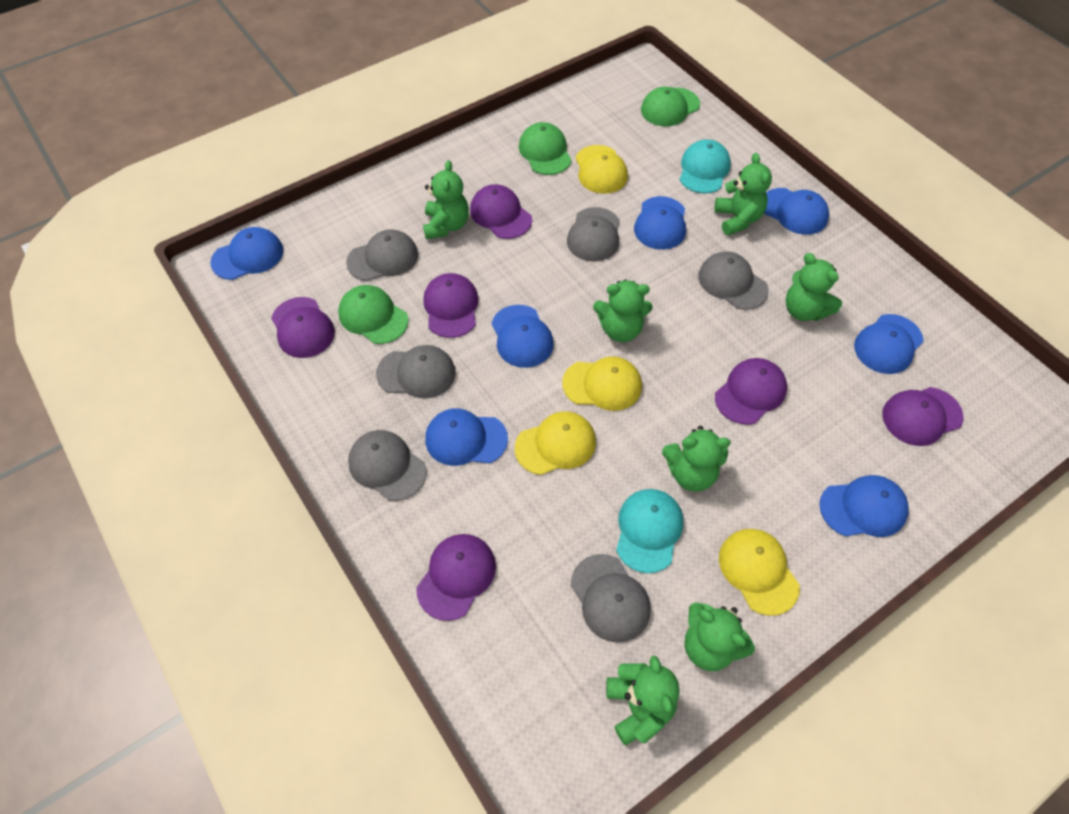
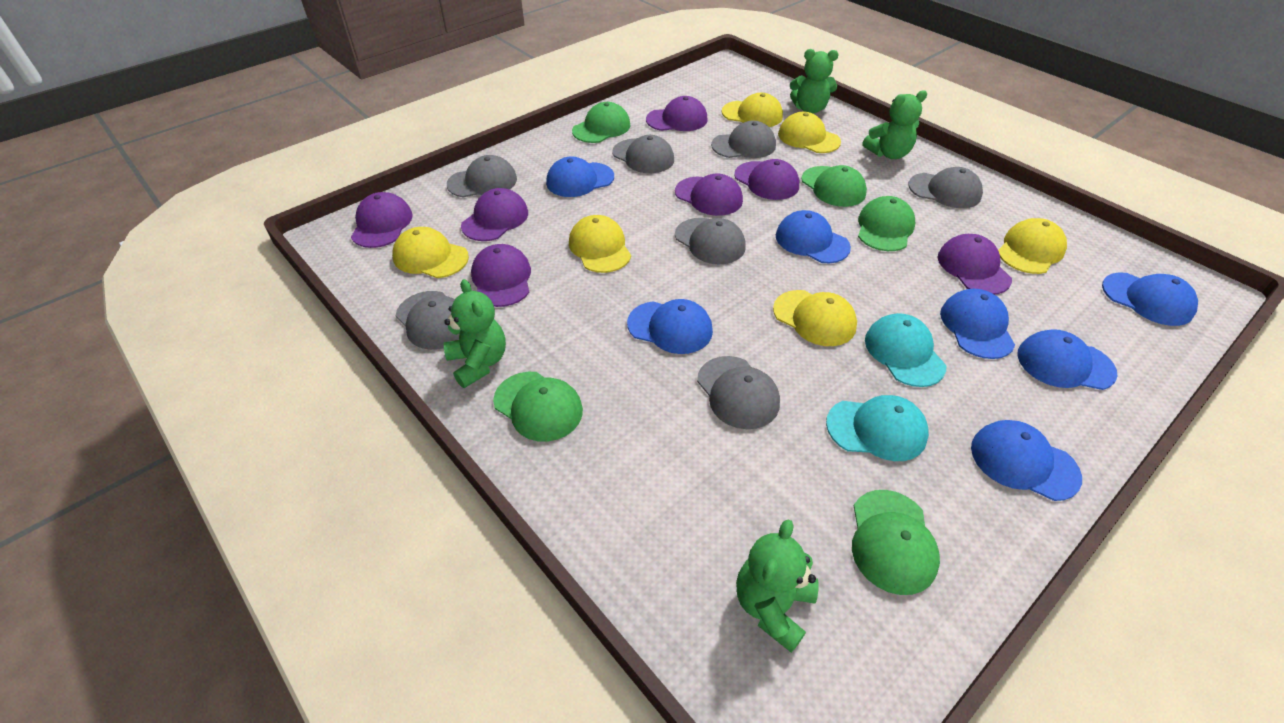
green cap: [338,285,409,344] [519,122,572,175] [641,87,700,126] = 3 -> [493,372,583,442] [572,102,631,143] [801,165,867,207] [852,490,940,595] [858,196,915,251] = 5
green teddy bear: [423,160,469,239] [593,279,652,342] [606,655,680,746] [662,426,731,492] [684,602,755,671] [714,153,772,235] [785,253,842,321] = 7 -> [444,279,506,388] [736,520,819,653] [790,49,839,113] [862,90,927,159] = 4
grey cap: [346,230,418,281] [348,430,427,501] [376,345,456,398] [567,207,620,262] [571,554,651,643] [698,251,769,310] = 6 -> [396,291,460,350] [447,155,517,198] [612,135,674,173] [675,218,746,264] [697,356,780,429] [711,121,776,158] [908,167,983,208] = 7
purple cap: [271,297,335,358] [416,534,496,621] [423,273,479,338] [470,184,532,239] [715,358,787,425] [882,387,964,446] = 6 -> [351,192,413,248] [461,188,528,241] [471,244,531,307] [646,96,708,131] [675,173,743,216] [734,159,799,200] [938,234,1012,295] = 7
yellow cap: [515,411,596,475] [562,357,642,411] [575,145,628,194] [719,529,800,616] = 4 -> [392,227,469,278] [569,215,631,273] [722,93,783,127] [773,290,857,346] [778,112,841,153] [998,218,1067,274] = 6

